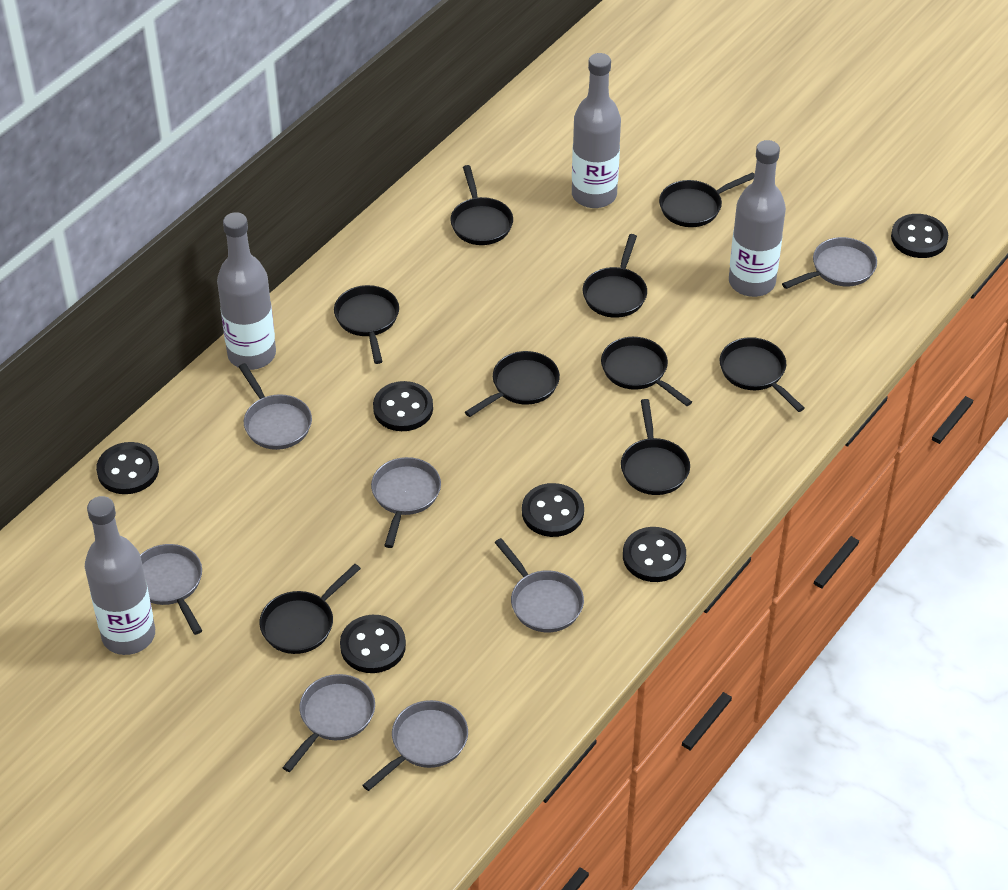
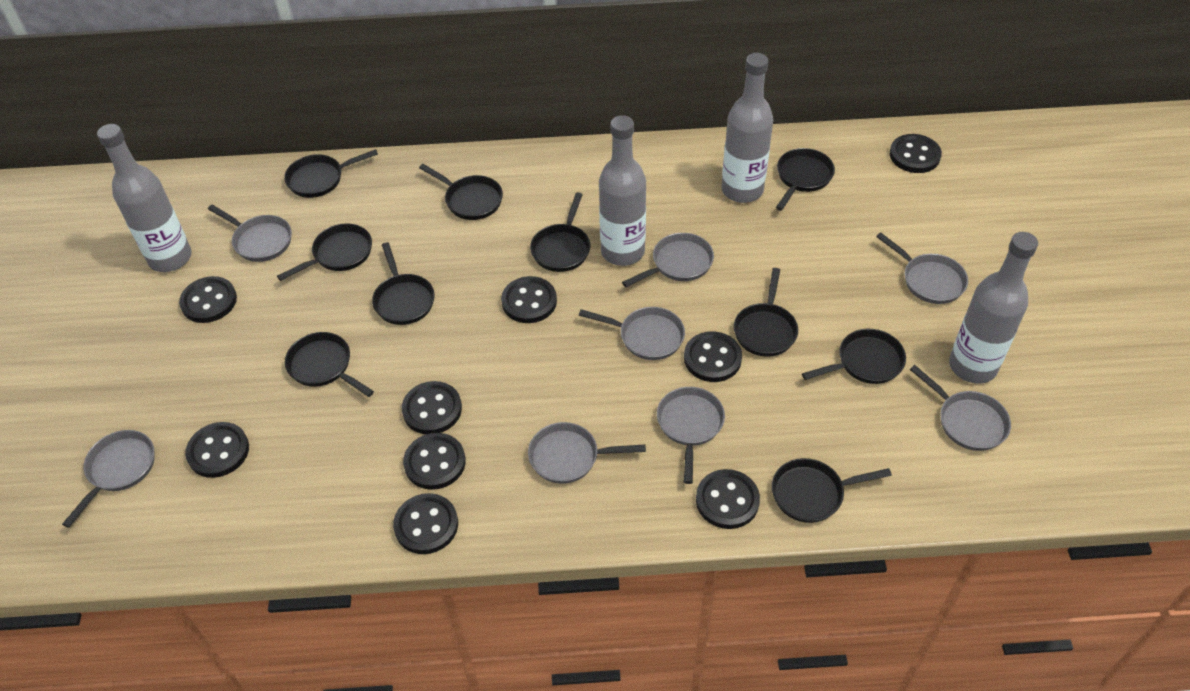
black button: [96,442,159,494] [340,615,406,673] [373,381,433,431] [522,483,584,537] [623,527,686,582] [891,214,948,258] = 6 -> [179,276,237,323] [185,422,249,478] [393,493,458,554] [402,381,462,434] [403,433,466,490] [501,276,557,323] [684,331,742,382] [696,469,760,529] [889,134,942,173] = 9
black pan: [259,564,361,654] [334,285,399,364] [450,165,513,245] [465,351,560,417] [583,234,647,318] [601,337,692,406] [621,399,690,495] [659,172,755,227] [720,337,805,412] = 9 -> [277,223,372,281] [284,149,378,198] [285,332,374,397] [372,242,435,325] [419,164,503,220] [530,192,590,272] [734,268,798,357] [772,458,892,523] [776,148,835,211] [802,329,906,384] = 10
grey pan: [140,544,202,635] [239,363,312,450] [282,674,375,772] [362,700,468,791] [371,457,441,548] [494,538,584,632] [782,237,877,289] = 7 -> [62,430,154,528] [208,205,292,262] [528,422,646,484] [579,307,685,360] [622,233,714,287] [657,387,725,484] [876,232,968,304] [910,365,1011,451] = 8

